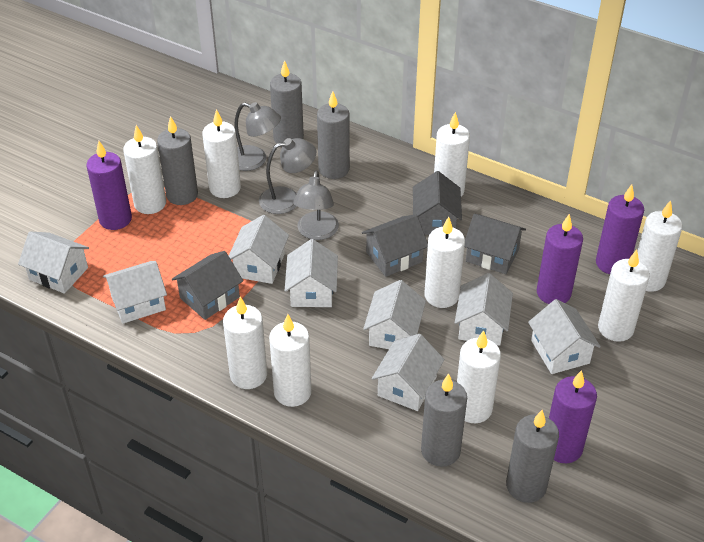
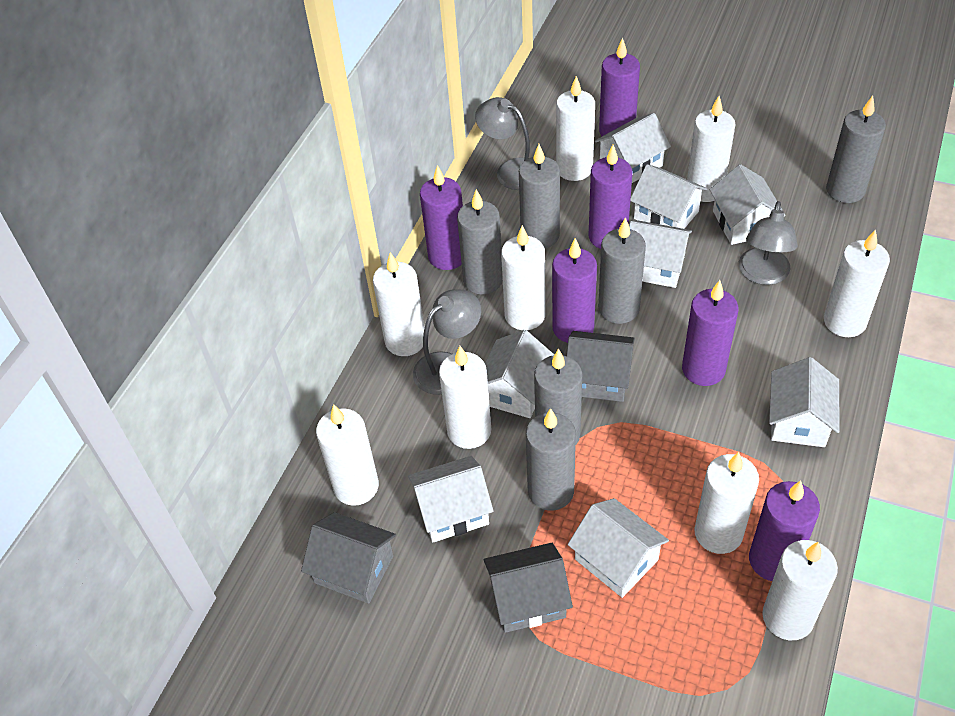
grey candle: [157,116,198,205] [270,60,304,147] [317,91,350,179] [421,373,467,467] [506,410,559,503] = 5 -> [457,189,503,294] [519,144,560,249] [526,408,576,511] [534,348,582,444] [598,217,646,324] [826,96,886,203] = 6
grey house: [172,251,243,320] [362,214,428,277] [413,171,462,235] [465,214,526,274] = 4 -> [301,512,396,604] [484,543,573,633] [567,331,635,402] = 3
purple candle: [86,141,132,230] [537,214,583,304] [549,370,597,463] [596,185,644,274] = 4 -> [420,165,463,270] [552,238,597,343] [589,144,633,249] [599,38,640,136] [682,280,738,386] [749,480,820,581] = 6

